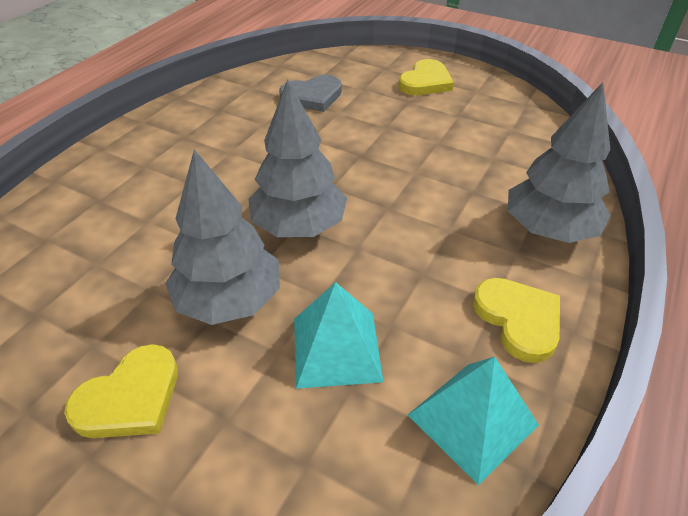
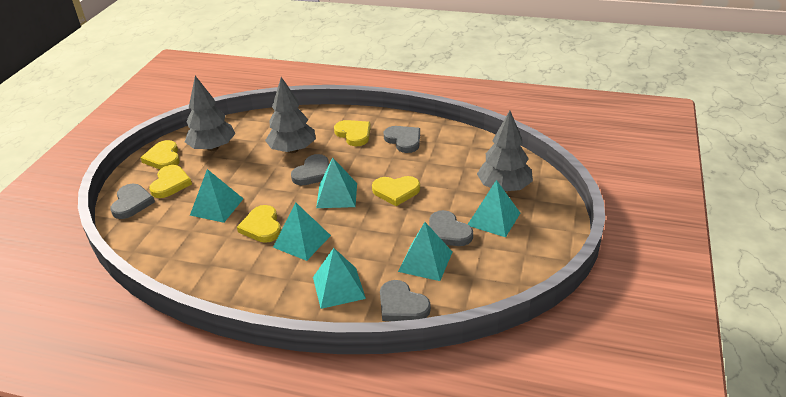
grey heart: [279,75,342,112] = 1 -> [110,184,155,219] [291,154,329,185] [380,280,431,321] [384,126,420,153] [429,210,473,246] = 5
turquoise pyramid: [294,282,383,389] [408,357,539,485] = 2 -> [190,169,243,223] [273,202,331,261] [313,248,366,309] [316,157,357,208] [398,222,452,281] [468,180,520,237] = 6
yellow heart: [64,344,178,438] [398,59,454,95] [473,278,560,363] = 3 -> [141,140,180,169] [149,165,192,198] [237,205,281,243] [334,120,371,146] [372,176,420,206] = 5

